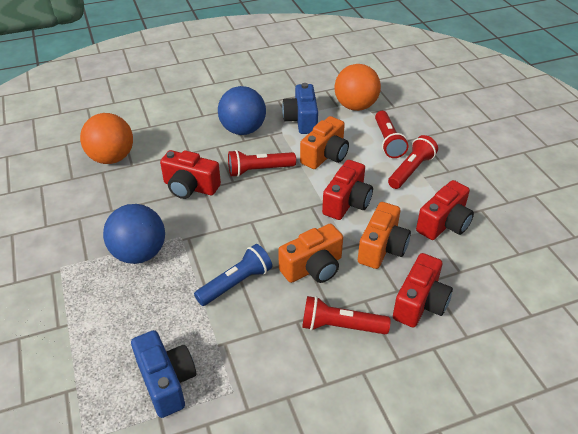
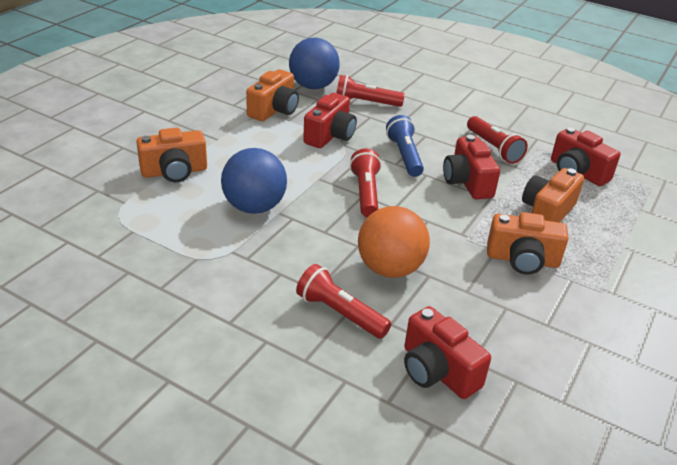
blue camera: [131,330,196,418] [282,83,318,134] = 2 -> none = 0
orange ball: [80,113,133,164] [334,64,381,111] = 2 -> [358,206,430,278] = 1
orange camera: [278,224,343,283] [300,116,349,169] [358,202,411,269] = 3 -> [136,128,207,182] [246,69,299,121] [487,212,568,275] [522,168,584,222] = 4

